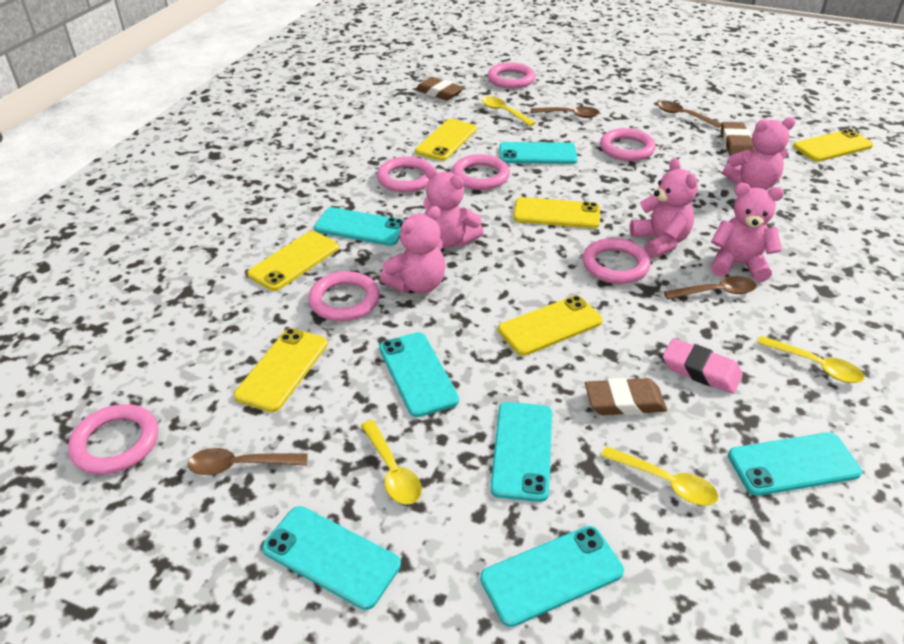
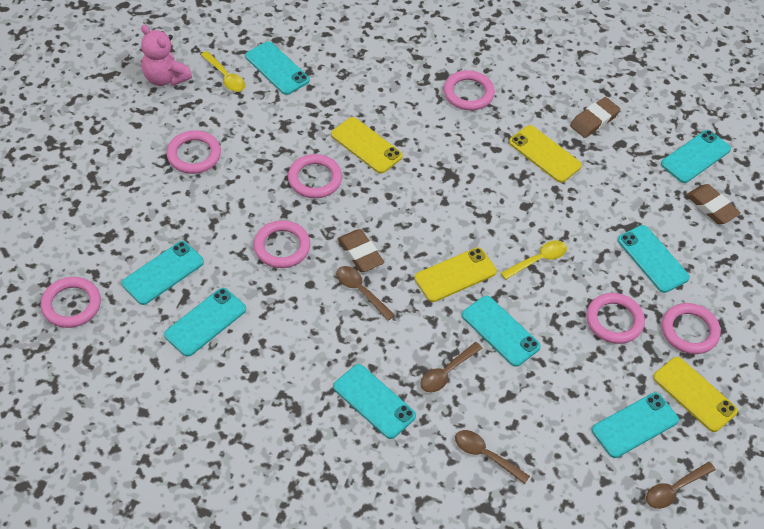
pink eraser: [663,338,743,394] = 1 -> none = 0
pink teddy bear: [380,206,446,294] [423,166,484,248] [630,158,698,258] [711,183,784,282] [723,117,796,190] = 5 -> [141,25,192,86] = 1
turquoise phone: [262,506,401,610] [314,207,404,246] [379,332,459,417] [480,526,624,627] [490,402,552,502] [499,142,577,164] [728,432,862,496] = 7 -> [122,241,204,305] [164,288,246,357] [245,41,310,95] [333,364,416,439] [462,296,541,367] [592,392,679,458] [618,225,690,293] [661,130,731,183] = 8
yellow phone: [234,328,328,412] [247,231,339,291] [415,119,477,161] [498,295,603,356] [513,197,600,228] [793,129,873,162] = 6 -> [331,117,403,173] [414,247,497,302] [509,125,582,183] [653,357,738,432] = 4
yellow spoon: [361,420,422,505] [482,96,536,126] [601,446,718,506] [757,336,864,383] = 4 -> [201,51,245,92] [501,240,567,280] = 2

